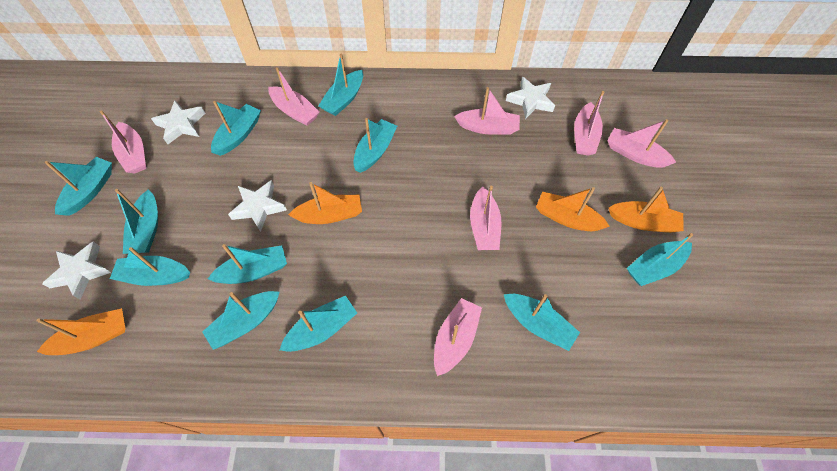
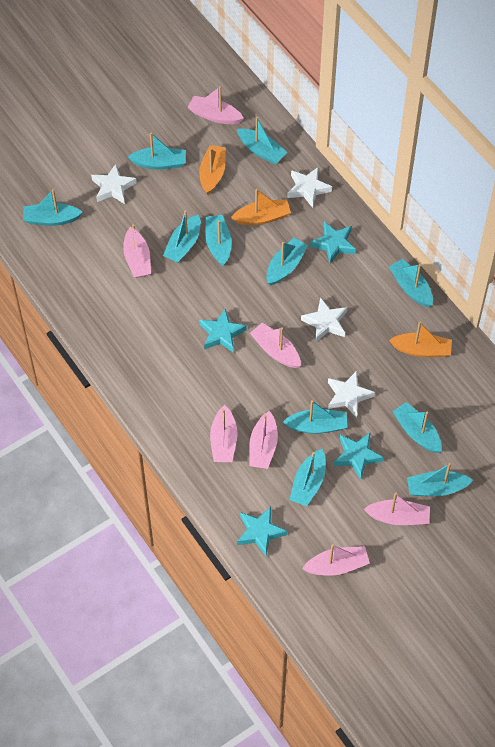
orange boat: [37,308,125,355] [288,182,362,224] [536,187,610,231] [609,187,684,233] = 4 -> [199,145,226,195] [231,189,291,225] [389,321,452,357] = 3
turquoise star: none = 0 -> [199,309,247,353] [237,507,287,556] [310,222,356,264] [334,432,384,480] = 4

